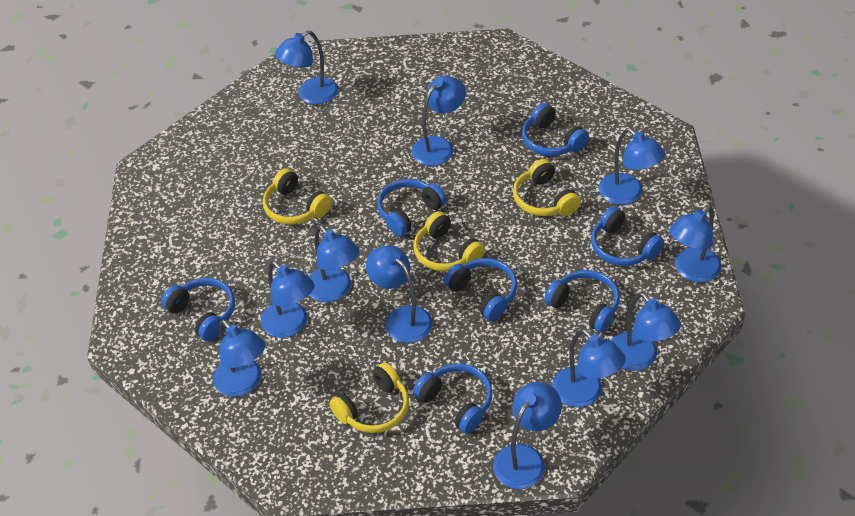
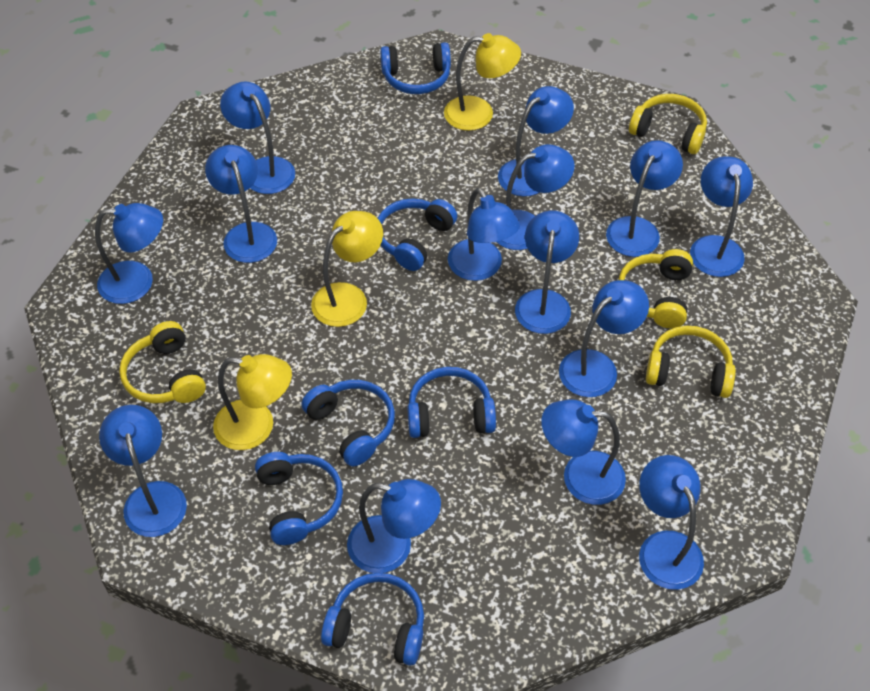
blue headphones: [161,278,235,341] [377,179,447,236] [413,363,493,434] [444,258,517,321] [522,103,589,156] [544,270,620,333] [591,206,664,266] = 7 -> [255,452,343,545] [302,380,395,467] [321,573,424,666] [378,198,457,271] [380,42,451,94] [407,367,496,438] = 6
blue lamp: [213,320,265,397] [261,261,315,338] [275,30,338,105] [309,225,360,302] [366,246,433,343] [411,76,466,166] [493,382,562,489] [552,329,625,407] [599,128,665,205] [611,292,681,371] [669,205,722,283] = 11 -> [95,203,163,304] [99,405,187,537] [205,145,277,263] [220,81,295,194] [347,479,441,573] [448,188,520,281] [497,144,575,250] [498,86,574,196] [515,211,579,334] [541,399,626,505] [559,280,649,397] [606,140,683,257] [639,455,704,590] [690,156,753,277] = 14
yellow lamp: none = 0 -> [213,354,292,450] [311,211,383,327] [444,33,521,131] = 3

